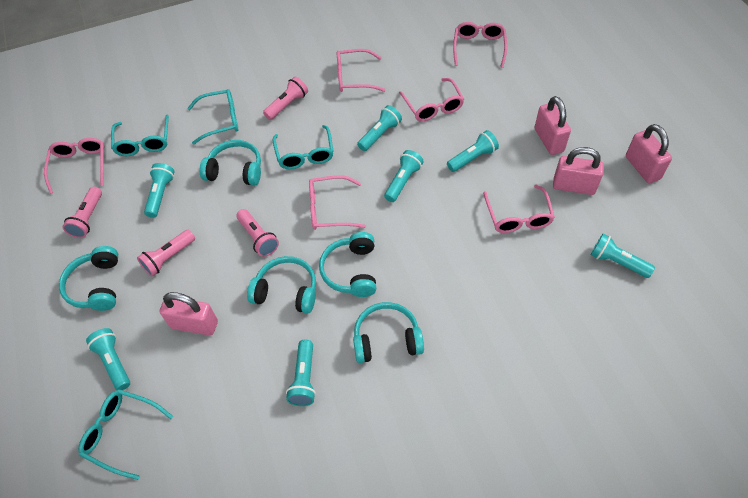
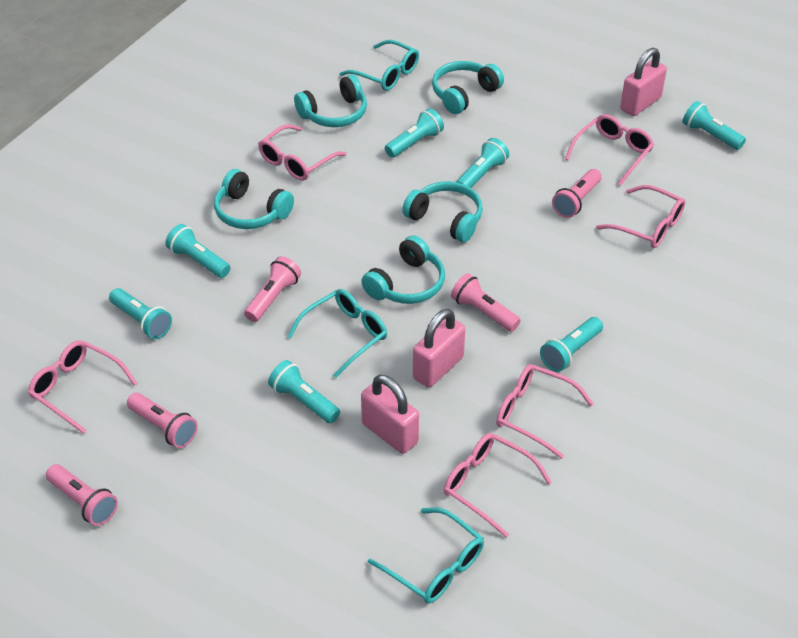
pink flashlight: [62,187,102,238] [137,230,195,277] [236,209,279,257] [263,77,308,120] = 4 -> [46,464,118,526] [127,393,198,448] [244,256,301,322] [451,273,521,332] [552,169,602,218] = 5
pink padlock: [159,292,218,336] [535,96,571,155] [553,147,604,195] [626,124,672,183] = 4 -> [361,375,419,454] [413,309,465,388] [620,48,667,116] = 3
turquoise glasses: [78,389,173,480] [111,114,169,156] [187,89,238,145] [273,125,334,169] = 4 -> [287,289,387,378] [339,40,419,91] [368,507,484,604] = 3

